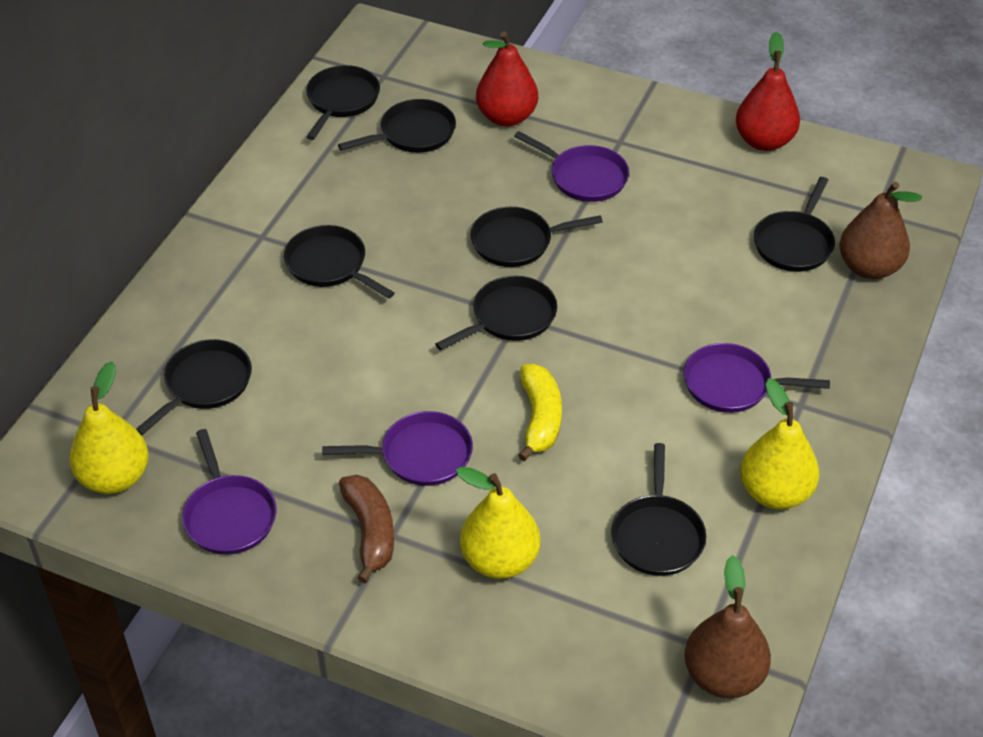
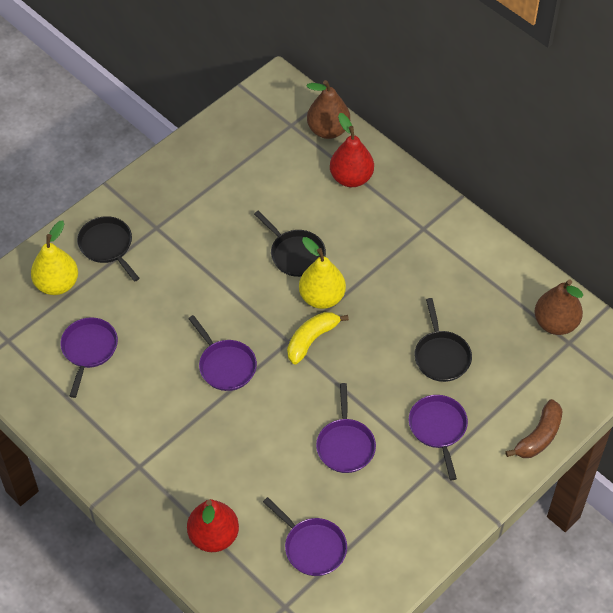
black pan: [136,339,252,436] [284,225,394,299] [306,65,380,140] [338,99,456,153] [435,276,557,350] [471,207,603,267] [611,443,706,576] [754,177,835,272] = 8 -> [77,216,140,282] [254,211,326,277] [414,298,472,382] = 3
purple pan: [182,429,277,555] [322,411,473,486] [514,131,629,202] [684,343,830,413] = 4 -> [60,317,118,398] [188,315,257,391] [263,497,347,576] [316,383,376,473] [409,395,468,480] = 5
yellow pear: [69,361,149,494] [456,467,540,579] [740,378,819,509] = 3 -> [31,220,78,295] [299,237,346,309] = 2

